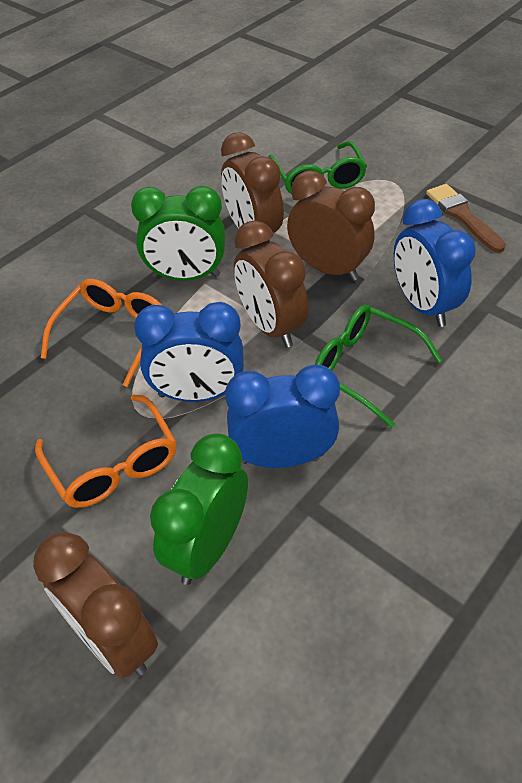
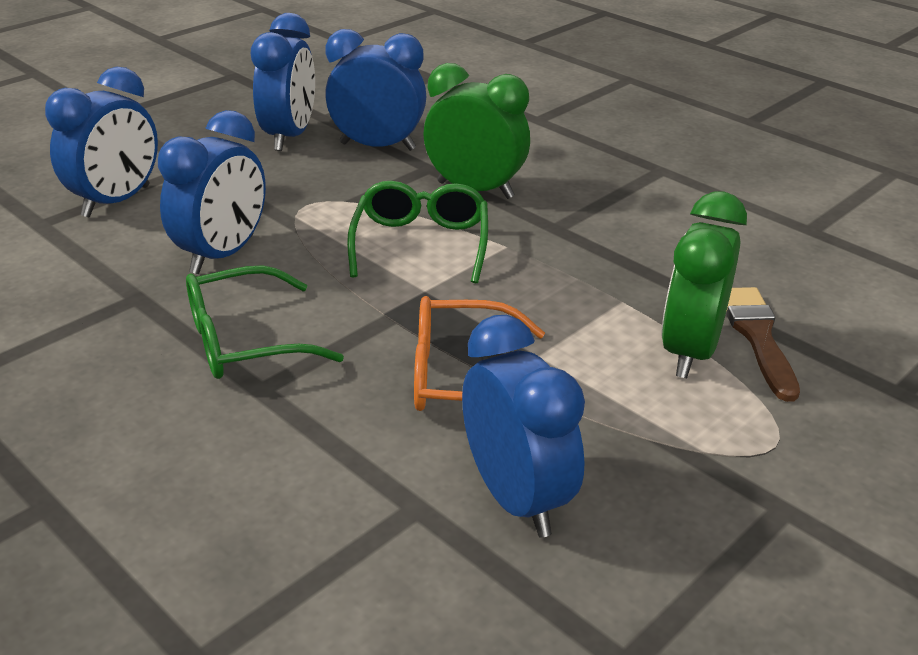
blue clock: [134,302,244,402] [225,365,340,468] [394,199,476,327] = 3 -> [45,67,158,218] [158,110,266,274] [251,13,315,151] [325,29,426,151] [462,315,585,538] = 5
brown clock: [33,532,158,678] [221,132,284,241] [234,220,309,348] [287,170,375,281] = 4 -> none = 0
orange glasses: [35,395,176,508] [41,279,162,387] = 2 -> [414,296,545,411] = 1

